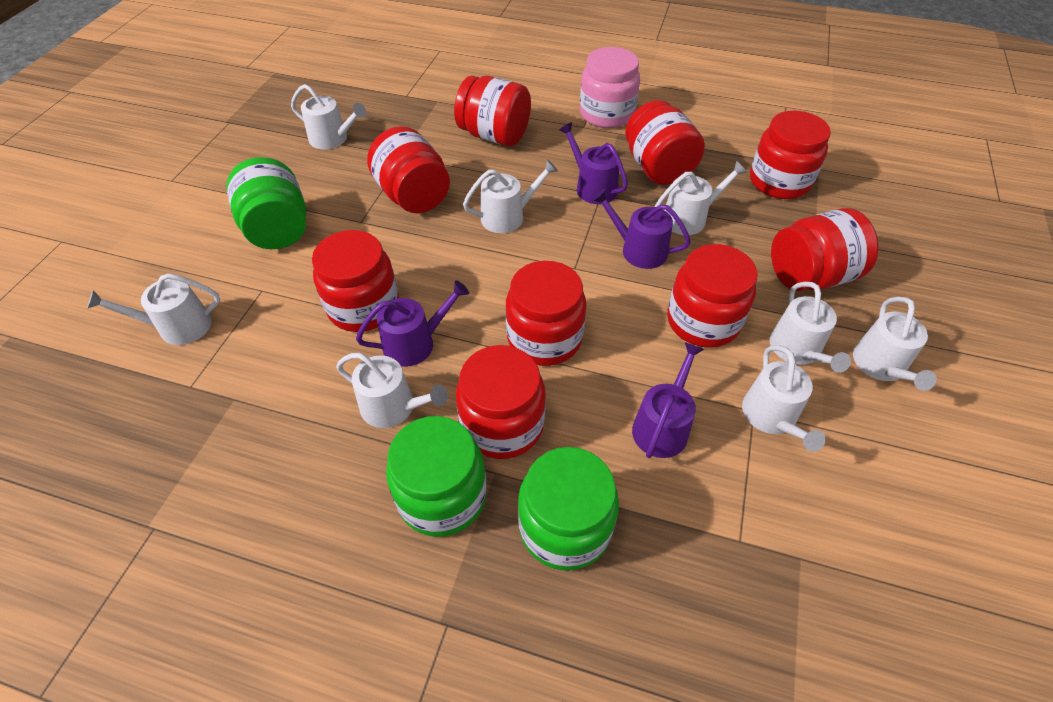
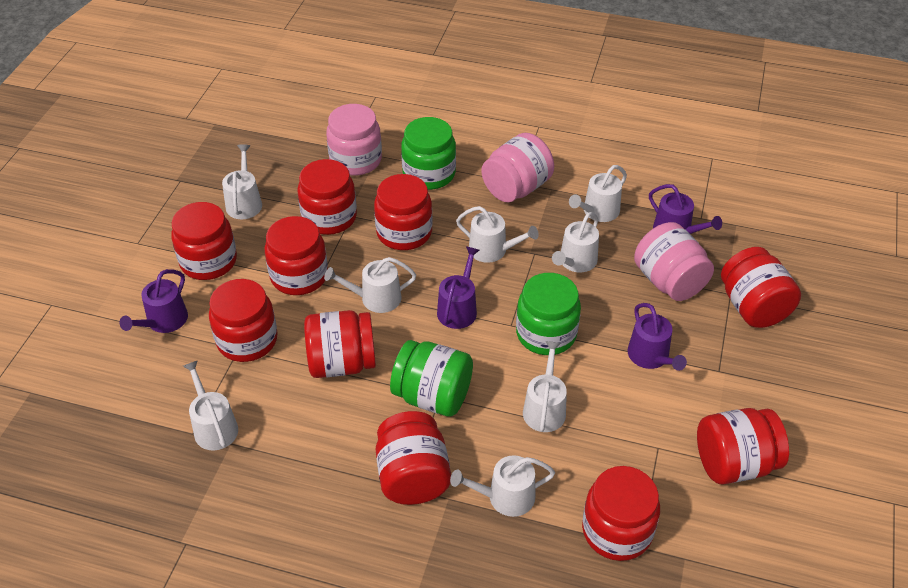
pink jar: [580,47,640,128] = 1 -> [326,104,382,176] [481,133,554,202] [634,222,714,301] = 3
red jar: [312,230,399,332] [367,126,450,213] [454,76,531,146] [456,345,546,459] [506,261,586,366] [625,100,705,185] [667,244,758,348] [750,111,831,199] [771,208,879,291] = 9 -> [171,202,237,280] [209,279,278,362] [265,216,328,295] [298,159,357,235] [304,310,376,378] [374,174,432,250] [376,411,451,505] [582,466,660,561] [697,408,789,485] [721,247,801,328] = 10

